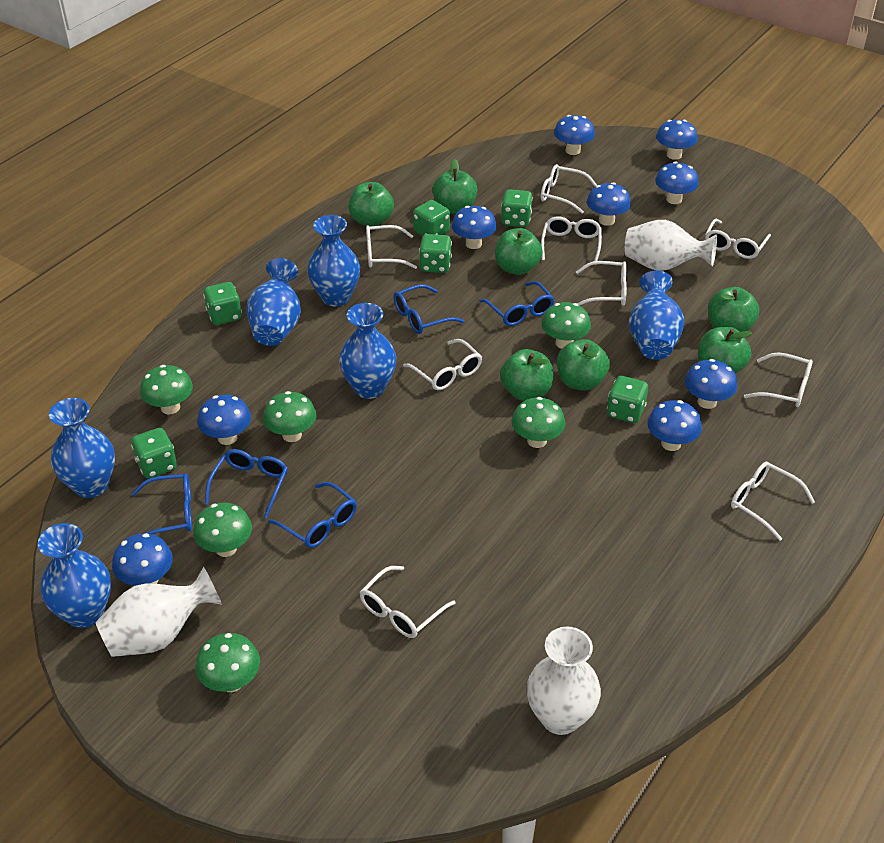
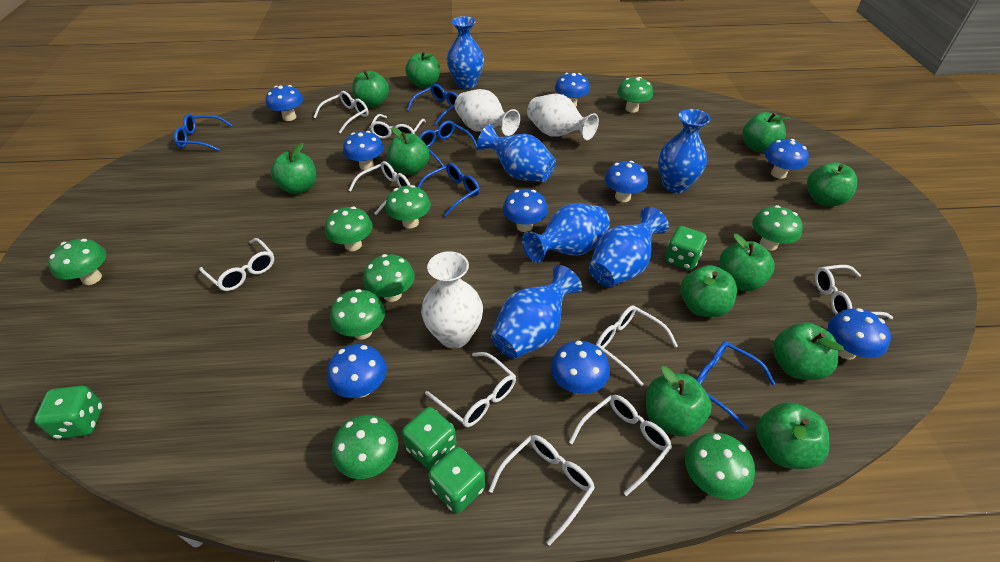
green apple: [349,182,394,227] [432,159,477,214] [495,228,543,275] [500,349,553,401] [557,339,610,391] [698,327,752,374] [708,287,759,332] = 7 -> [271,143,316,194] [352,70,389,108] [387,127,430,175] [405,52,440,88] [646,366,712,437] [681,265,737,317] [719,234,774,291] [742,112,790,152] [756,402,829,469] [773,323,844,380] [807,162,857,206] = 11
green dice: [131,428,177,478] [203,282,242,325] [413,200,450,236] [419,234,452,273] [501,189,533,227] [607,376,648,423] = 6 -> [34,386,103,439] [402,407,457,469] [428,447,485,514] [665,226,707,270] = 4
green mushroom: [140,365,193,415] [193,503,252,557] [195,633,260,692] [263,391,316,442] [512,397,565,448] [541,302,591,349] = 6 -> [48,239,106,285] [325,207,373,251] [330,289,385,339] [332,415,398,479] [363,254,415,302] [385,185,431,228] [617,77,653,113] [685,433,755,499] [752,205,803,250] = 9

